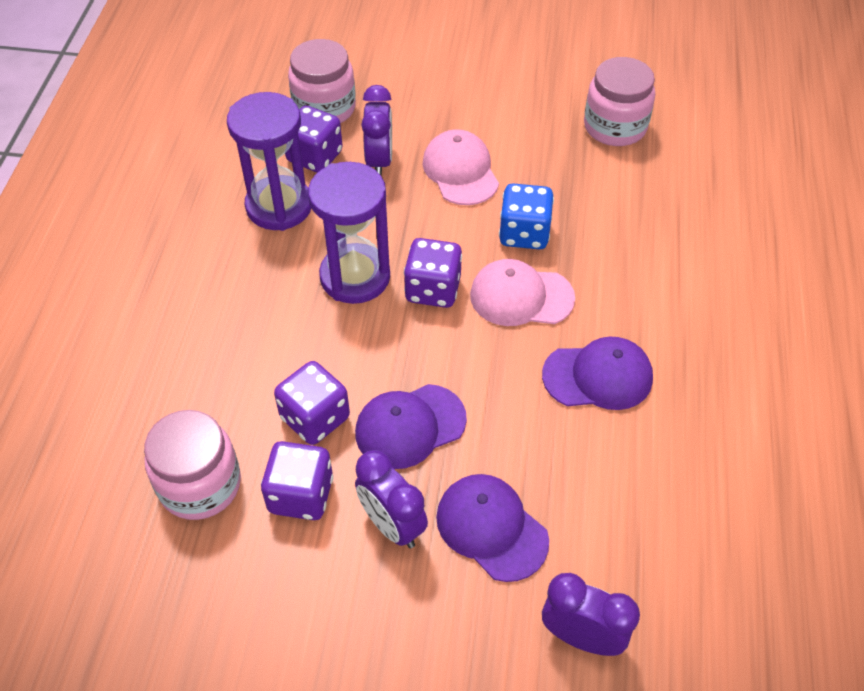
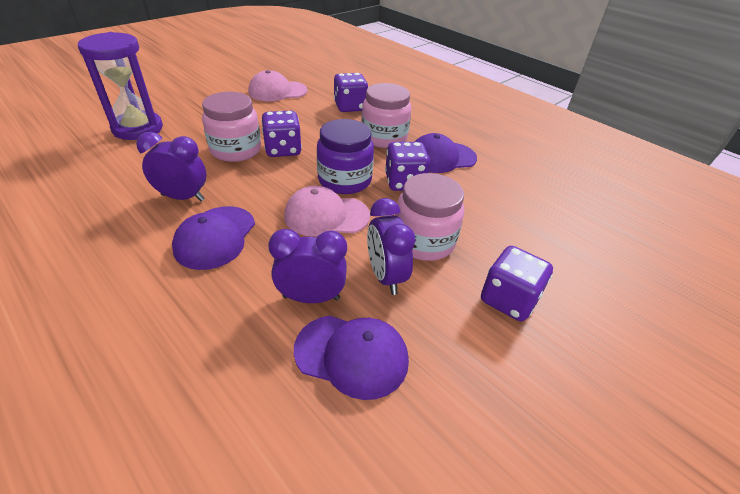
blue dice: [499,183,554,249] = 1 -> none = 0
purple hourglass: [227,92,311,231] [308,162,390,304] = 2 -> [78,32,163,140] = 1
purple jar: none = 0 -> [317,119,374,194] = 1

